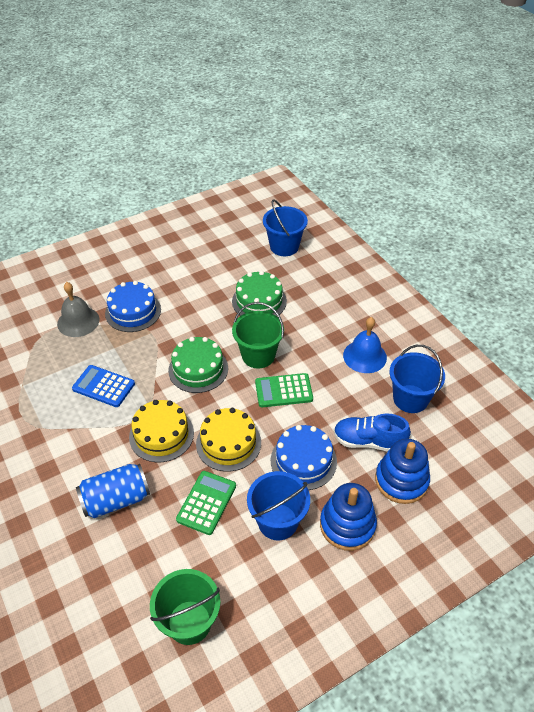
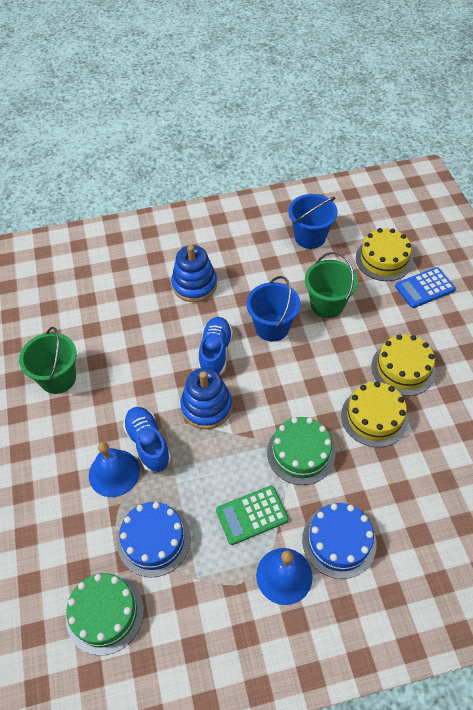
blue bell: [343,317,387,373] = 1 -> [89,442,140,497] [256,548,313,605] = 2
blue bucket: [247,471,310,541] [263,200,308,256] [389,345,445,413] = 3 -> [246,276,301,342] [289,194,338,249] = 2
blue can: [76,464,150,518] = 1 -> none = 0
blue shoe: [334,414,411,452] = 1 -> [123,407,171,472] [199,317,233,375] = 2
green calculator: [176,471,236,535] [255,373,313,407] = 2 -> [216,486,289,545] = 1
grey bell: [57,282,100,337] = 1 -> none = 0
yellow cake: [129,400,194,462] [196,408,261,472] = 2 -> [341,381,408,447] [356,228,413,281] [371,334,436,396] = 3

